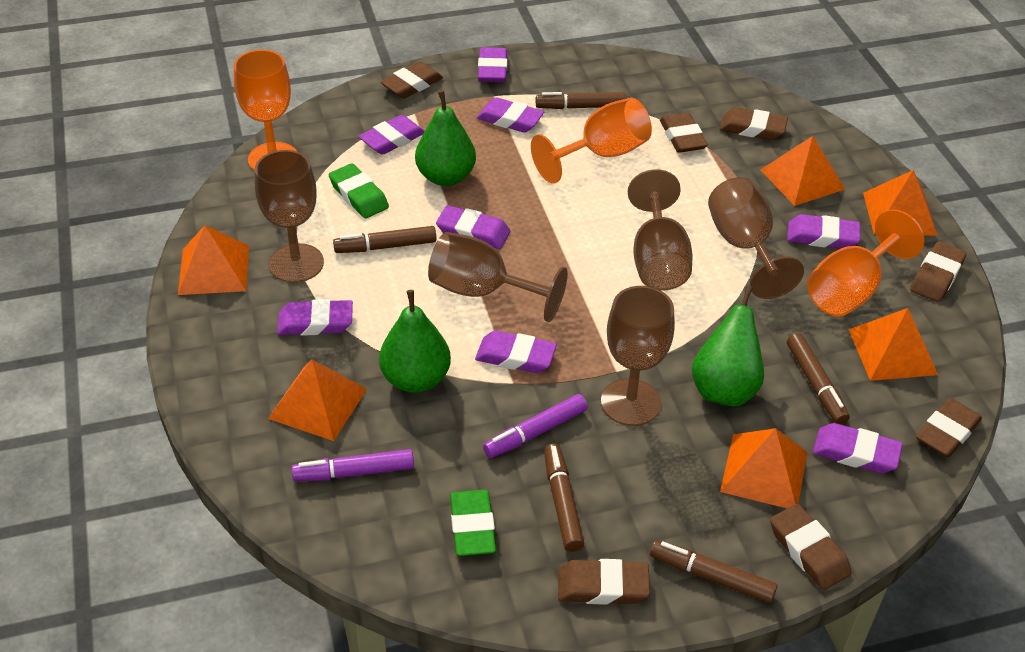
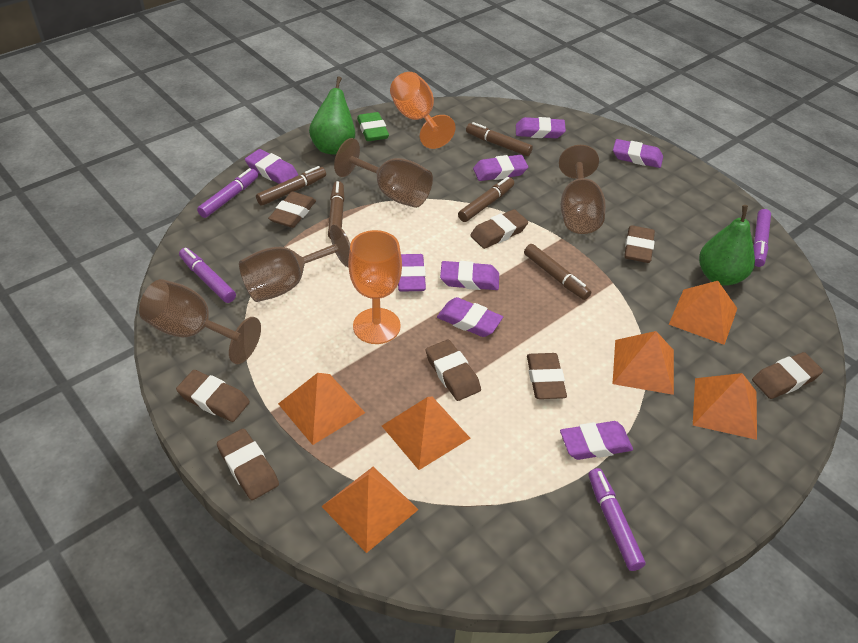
brown eraser: [380,61,443,98] [558,559,650,605] [660,113,708,153] [720,107,788,140] [770,504,851,590] [910,241,967,302] [916,398,982,457] = 7 -> [176,370,250,422] [217,429,279,500] [268,192,316,228] [426,340,481,401] [470,209,528,249] [527,353,567,399] [624,225,655,263] [752,352,823,399] = 8
brown goblet: [255,150,324,283] [428,232,568,322] [601,286,675,426] [628,169,692,290] [708,177,804,299] = 5 -> [139,279,261,364] [239,224,350,302] [334,138,433,208] [559,145,606,234] = 4
green eraser: [329,163,389,218] [450,490,496,556] = 2 -> [357,112,389,141] = 1
green pear: [379,290,451,393] [415,91,476,186] [692,285,764,407] = 3 -> [309,77,355,154] [699,205,755,286] = 2
orange goblet: [234,50,297,171] [531,98,652,184] [807,209,925,317] = 3 -> [348,230,402,344] [390,72,456,149] = 2
purple marker: [292,449,414,482] [483,394,588,458] = 2 -> [179,248,236,303] [197,168,258,218] [588,468,646,571] [753,209,771,267] = 4

